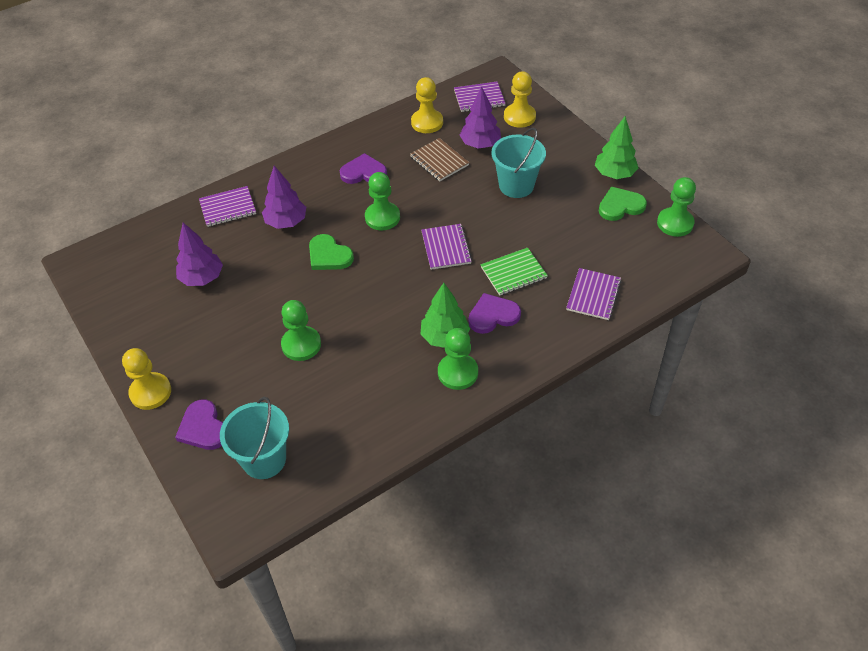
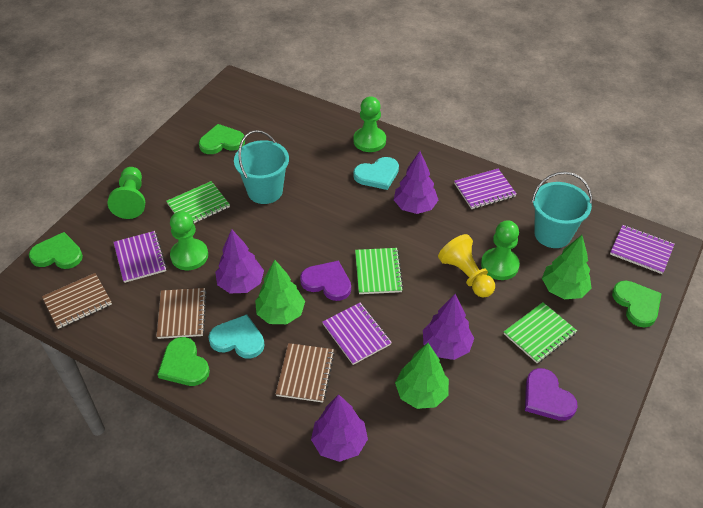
brown notebook: [410,138,469,181] = 1 -> [42,273,112,329] [156,288,207,339] [276,343,335,403] = 3
green heart: [309,234,354,270] [599,187,647,221] = 2 -> [29,232,83,269] [157,337,210,386] [199,124,245,154] [612,281,662,327] = 4
green notebook: [481,248,548,296] = 1 -> [166,181,230,223] [355,248,404,294] [504,302,577,363] = 3
green tree: [421,283,470,348] [595,116,638,179] = 2 -> [255,260,305,324] [395,343,449,409] [542,235,592,299] = 3
purple heart: [175,400,223,450] [340,153,387,184] [468,293,521,334] = 3 -> [300,260,351,301] [525,368,578,421] = 2
purple tree: [176,223,223,286] [262,166,306,229] [460,87,501,149] = 3 -> [215,229,264,293] [311,394,368,462] [394,151,438,214] [423,294,474,360] = 4
turquoise heart: none = 0 -> [208,315,265,359] [353,157,399,190] = 2
yellow pawn: [122,348,171,410] [411,77,443,133] [504,71,536,128] = 3 -> [438,234,495,298] = 1

